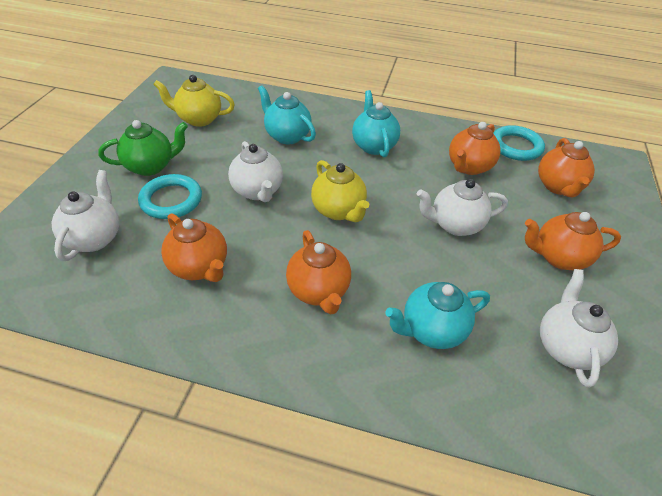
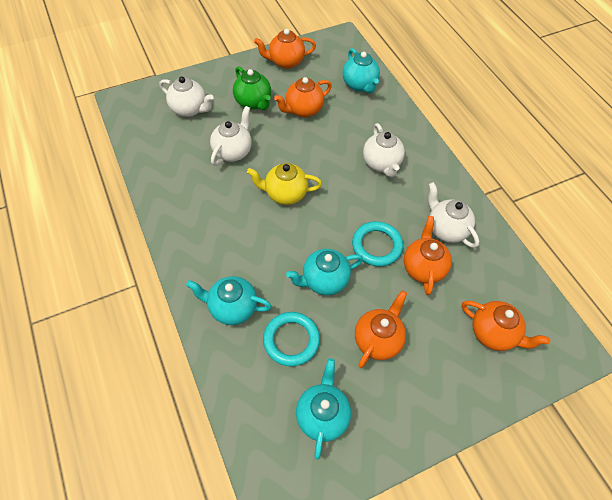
turquoise teapot: [258,85,316,144] [352,90,400,157] [385,282,490,349] = 3 -> [186,276,272,325] [286,249,363,295] [296,358,351,460] [343,48,380,93] = 4
yellow teapot: [153,75,235,127] [311,160,369,222] = 2 -> [247,163,322,205] = 1

